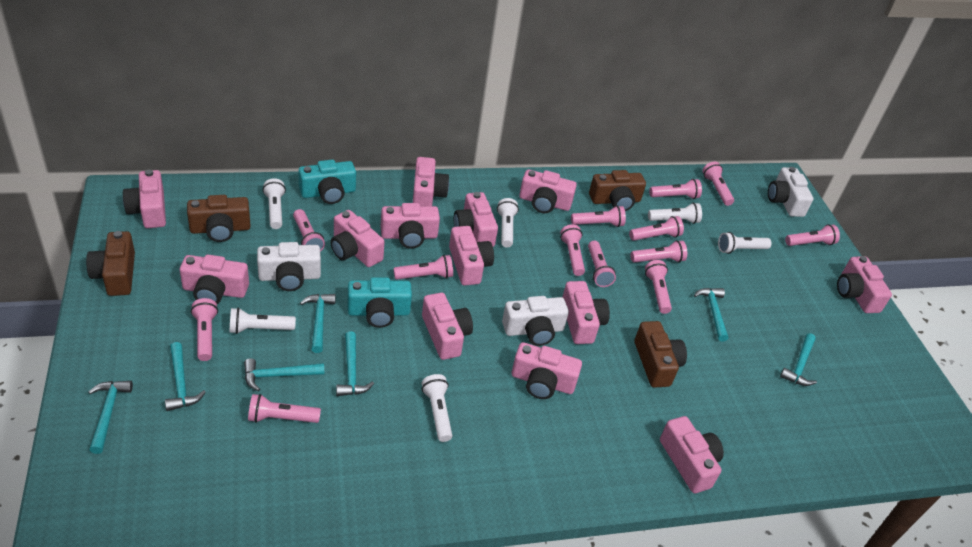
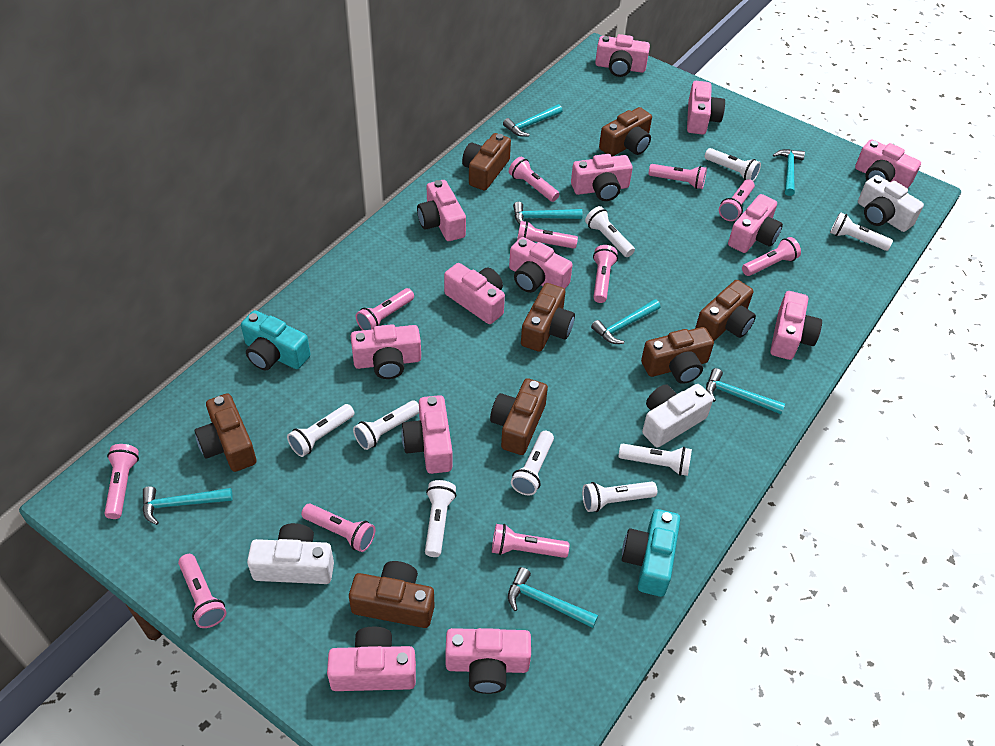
brown camera: [86,231,135,296] [187,195,251,242] [589,170,646,211] [634,321,687,388] = 4 -> [195,393,256,472] [349,561,435,628] [462,133,511,190] [490,378,548,455] [521,283,575,352] [599,107,652,157] [641,327,714,384] [695,280,756,341] = 8
pink flashlight: [191,298,218,361] [248,394,321,423] [293,209,325,252] [393,255,453,280] [560,224,585,276] [571,206,626,227] [588,241,616,287] [629,216,684,241] [630,240,687,263] [645,260,672,314] [649,179,702,199] [702,162,734,206] [785,224,840,246] = 13 -> [104,444,139,519] [178,554,227,628] [301,504,375,552] [356,288,414,330] [492,524,569,558] [509,157,559,202] [517,221,578,249] [593,245,618,303] [649,164,707,189] [719,179,755,221] [742,237,801,276] = 11
white flashlight: [230,308,296,334] [263,178,286,229] [422,374,452,442] [497,198,519,248] [648,203,702,224] [718,232,772,254] = 6 -> [287,404,355,457] [353,400,419,450] [425,480,456,557] [511,431,554,495] [582,482,657,512] [585,206,635,257] [619,444,692,476] [705,148,761,181] [830,212,893,251] = 9

